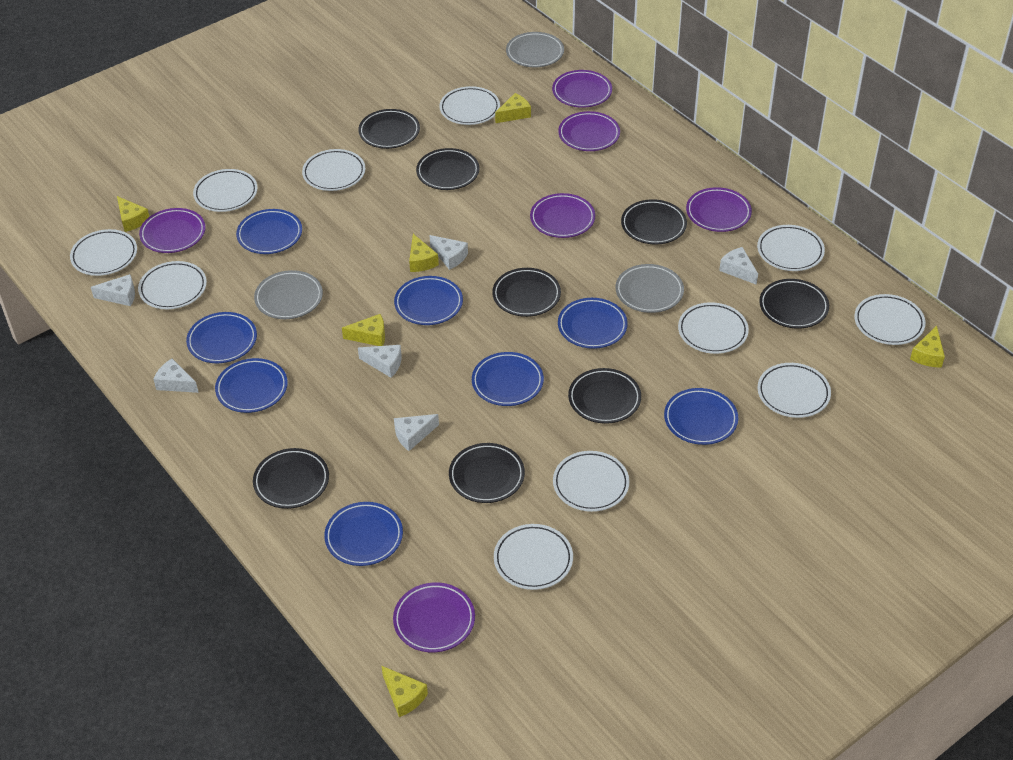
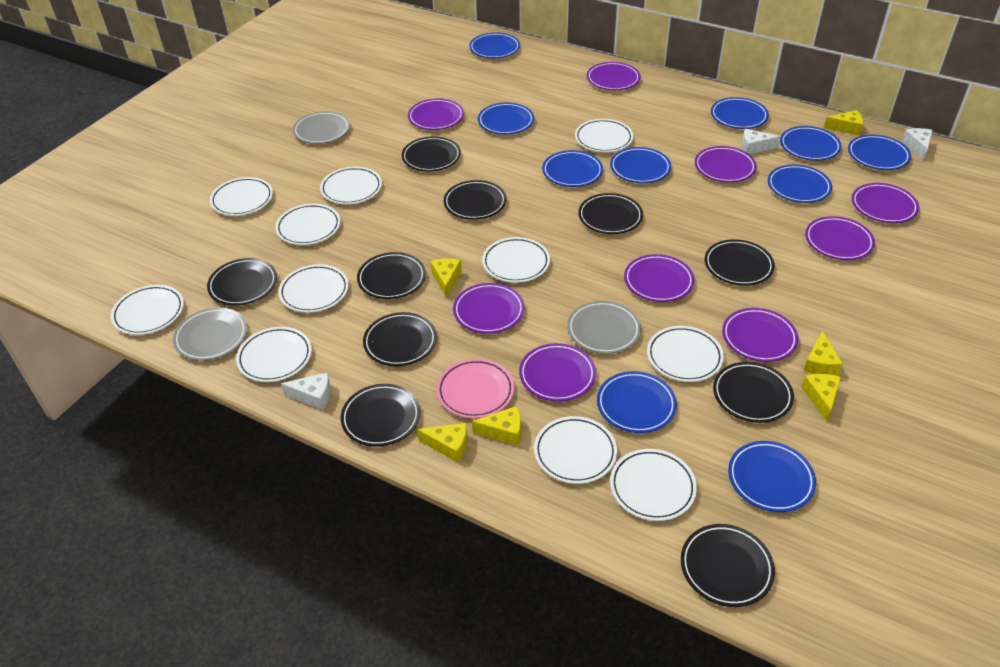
black plate: [253,448,329,509] [358,109,420,149] [416,148,480,190] [449,443,525,503] [492,268,561,317] [568,368,641,424] [621,199,687,245] [759,279,829,329] = 8 -> [207,258,277,305] [341,384,420,447] [357,252,426,299] [363,312,437,366] [402,136,461,172] [444,180,506,220] [578,193,643,234] [681,524,775,607] [705,239,775,286] [713,362,794,423] = 10
blue plate: [186,312,257,363] [215,358,288,413] [236,209,302,254] [324,502,403,566] [394,276,463,325] [472,352,544,406] [558,298,628,349] [664,388,738,445] = 8 -> [469,32,520,58] [478,102,534,134] [542,150,603,187] [597,371,677,433] [610,147,671,183] [711,97,769,129] [728,441,816,512] [768,164,832,203] [780,126,842,161] [848,135,911,170] = 10
pink plate: none = 0 -> [437,359,514,419] = 1
purple plate: [139,208,206,253] [393,582,475,652] [530,193,595,238] [552,70,612,108] [558,111,620,151] [686,187,752,232] = 6 -> [408,98,464,130] [453,283,525,334] [519,343,596,401] [587,62,640,90] [624,254,694,302] [695,146,757,183] [722,308,798,362] [805,216,875,260] [852,183,919,223] = 9
white cheese: [91,274,135,306] [153,359,199,393] [358,345,402,378] [394,414,439,451] [429,235,468,270] [719,247,758,285] = 6 -> [281,373,331,410] [742,129,781,154] [902,128,933,160] = 3

